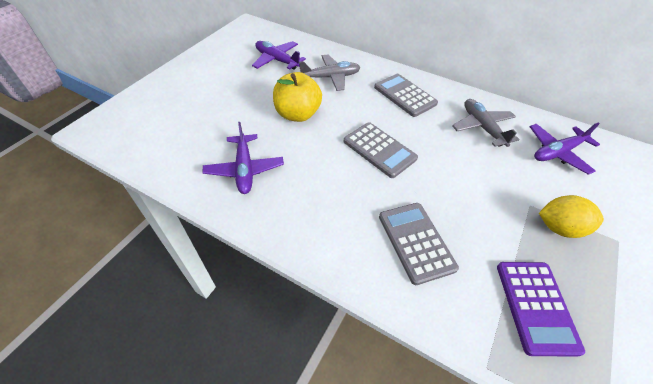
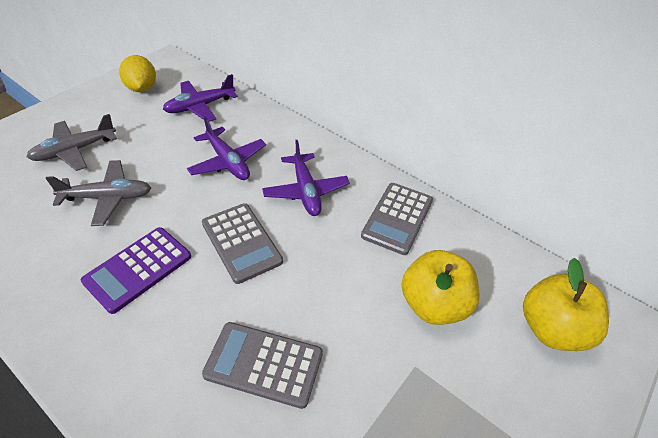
yellow apple: [273,72,322,122] = 1 -> [401,250,479,325] [523,258,609,351] = 2

